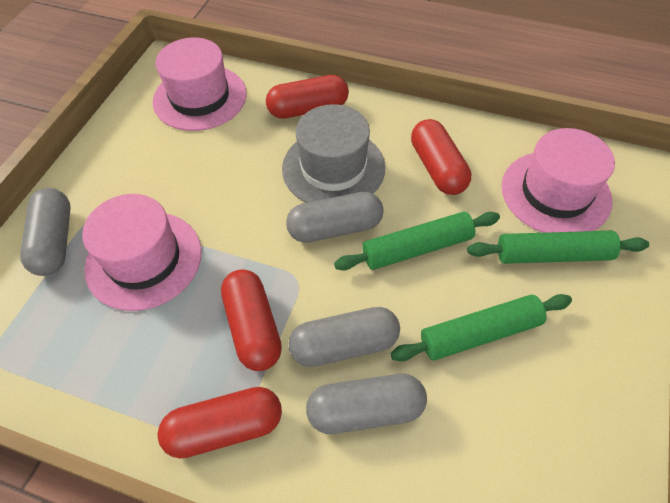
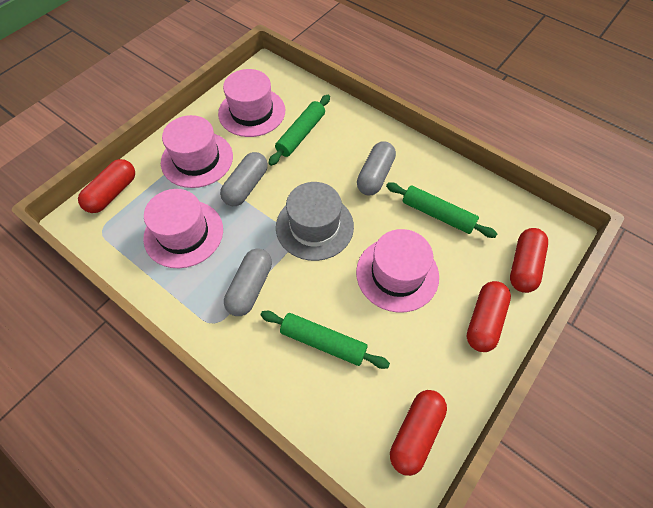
grey capsule: [20,188,70,276] [286,192,384,243] [289,307,400,367] [306,374,427,434] = 4 -> [220,152,268,206] [224,248,272,316] [357,141,396,195] = 3
pink hat: [82,194,201,311] [153,38,247,131] [502,128,615,233] = 3 -> [143,189,223,268] [161,115,233,188] [218,69,285,137] [356,229,439,313] = 4

